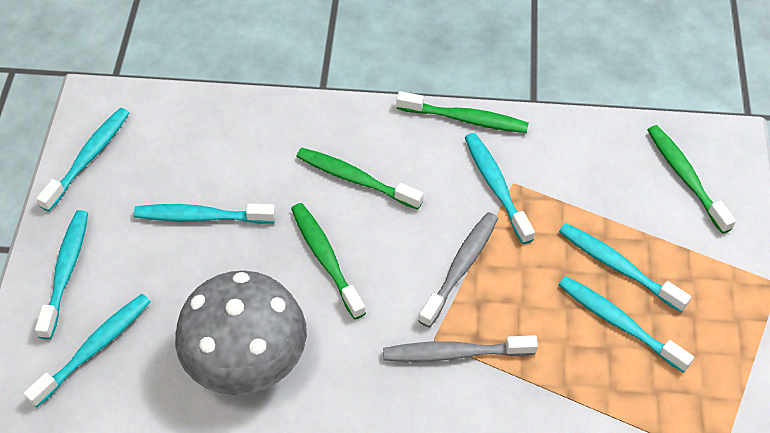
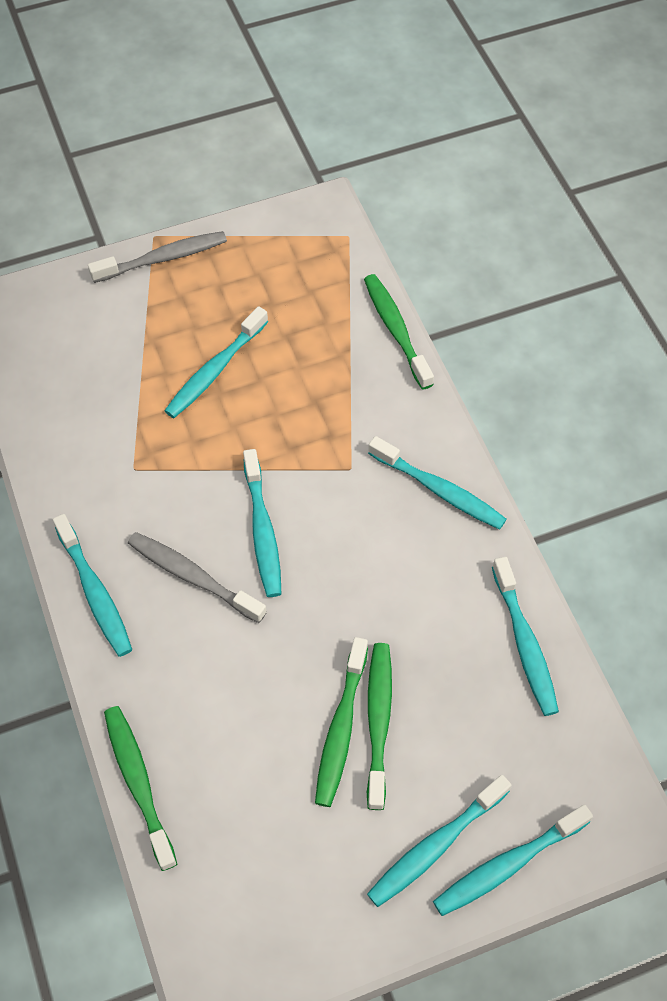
grey mushroom: [175,271,307,395] = 1 -> none = 0

